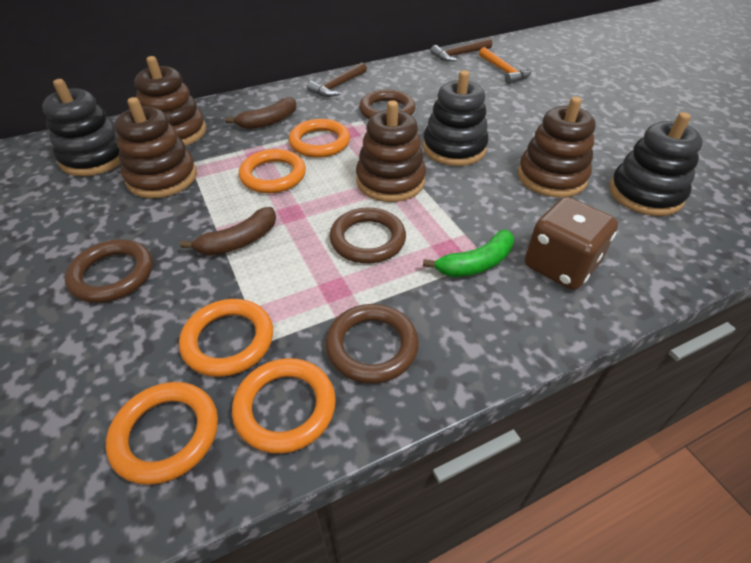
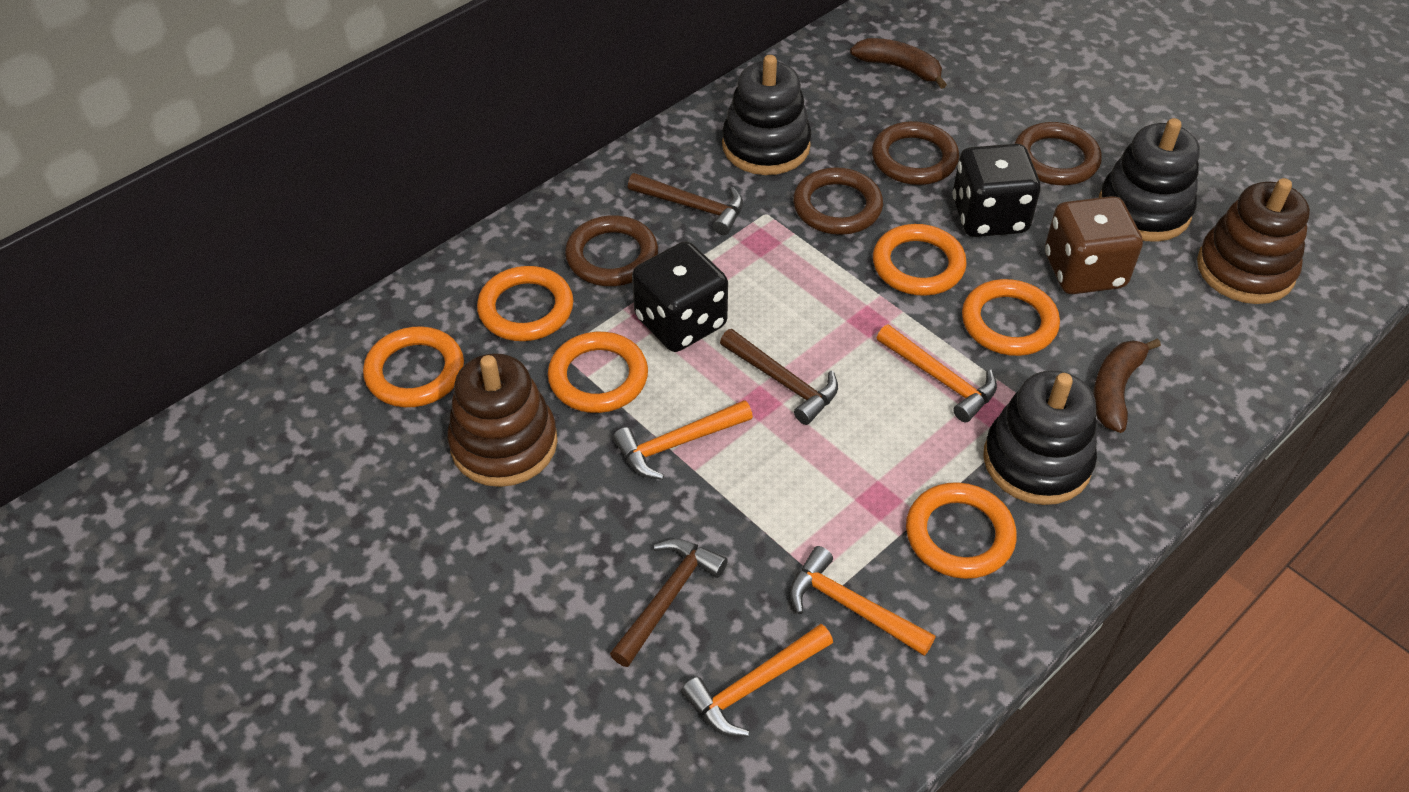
black dice: none = 0 -> [632,241,728,352] [952,144,1041,237] = 2
brown hammer: [307,62,367,97] [430,38,492,62] = 2 -> [610,539,728,667] [628,173,743,235] [720,329,838,425] = 3
brown stacking toy: [114,97,197,198] [134,56,206,146] [356,100,426,202] [518,97,596,198] = 4 -> [448,353,558,487] [1197,178,1310,304] = 2
green banana: [423,230,514,277] = 1 -> none = 0
orange hammer: [479,47,531,84] = 1 -> [613,400,753,480] [681,624,833,737] [790,546,935,656] [877,324,997,423] = 4
orange ring: [106,382,218,485] [179,299,273,377] [232,358,336,454] [239,149,306,193] [289,119,350,158] = 5 -> [363,326,464,407] [477,266,573,341] [548,332,648,413] [873,224,967,296] [906,482,1017,579] [962,279,1060,356] = 6

